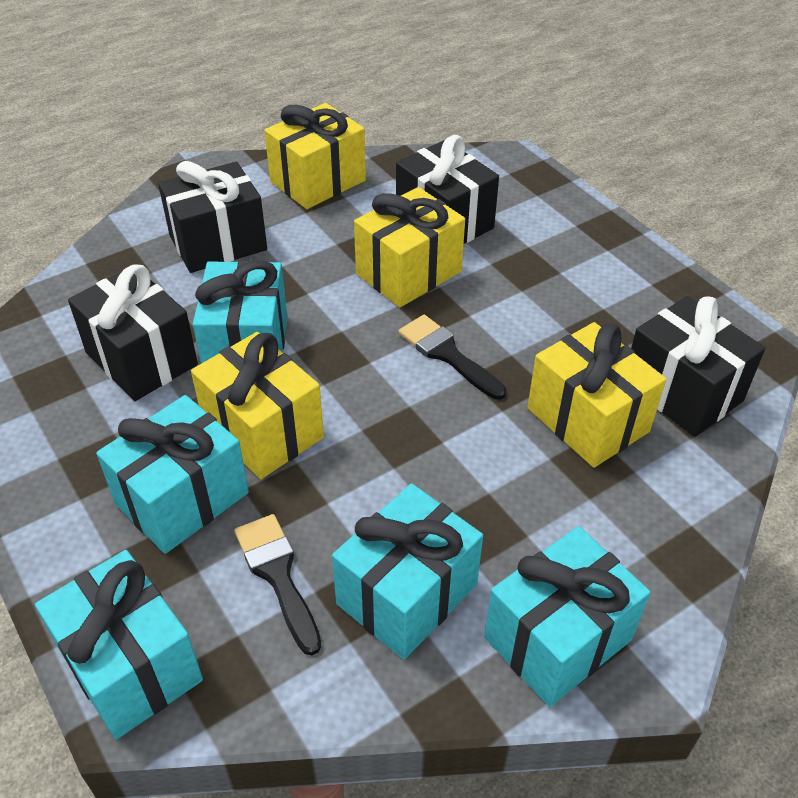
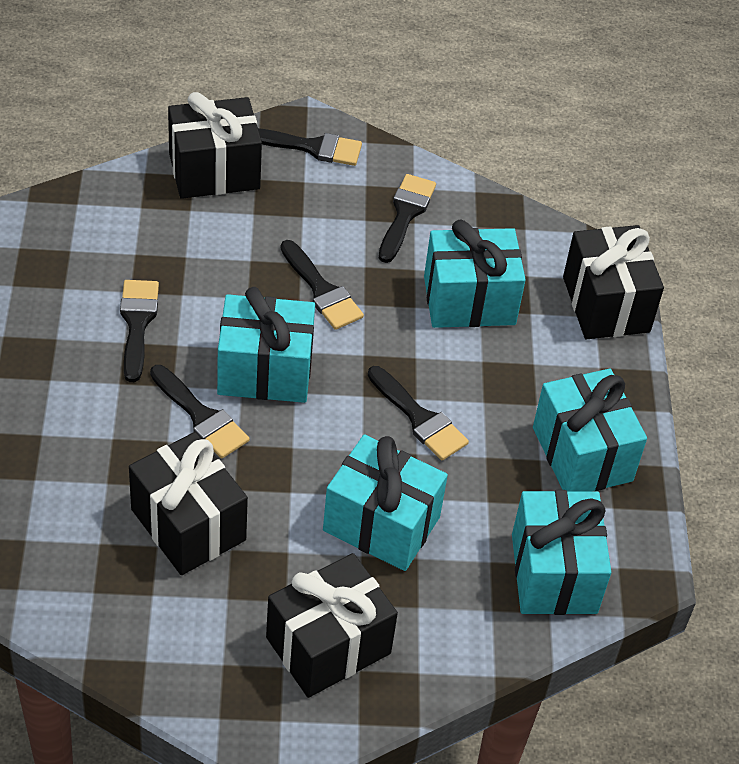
black brush: [234,514,322,656] [399,315,507,400] = 2 -> [120,280,159,382] [150,365,250,458] [258,128,362,166] [280,240,364,330] [368,366,469,460] [379,174,436,263] = 6
yellow gift: [191,332,324,479] [265,103,366,209] [354,187,465,307] [527,322,666,468] = 4 -> none = 0

